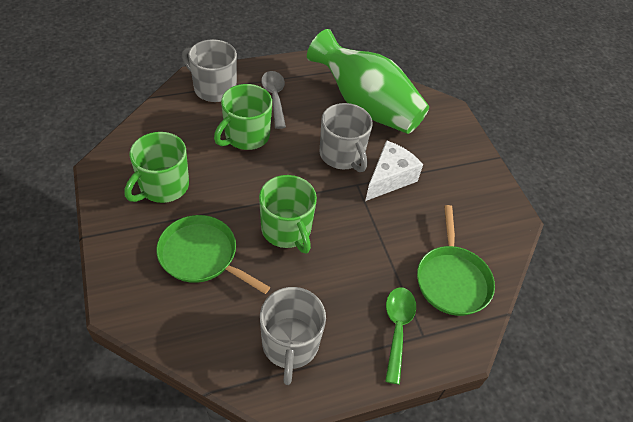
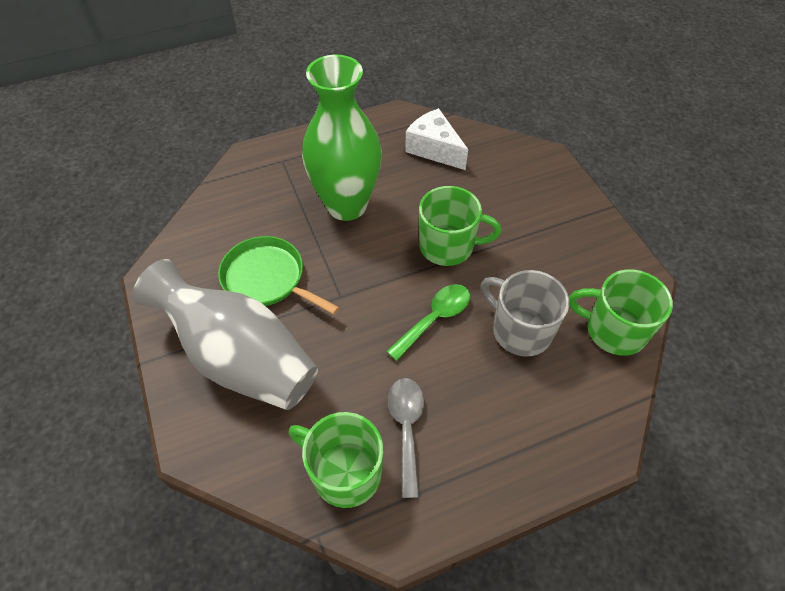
green pan: [156,215,270,294] [417,205,495,316] = 2 -> [218,236,339,315] = 1
grey mug: [182,39,237,102] [260,287,326,385] [320,103,373,172] = 3 -> [481,270,569,357] = 1
grey vase: none = 0 -> [132,259,318,410] = 1

